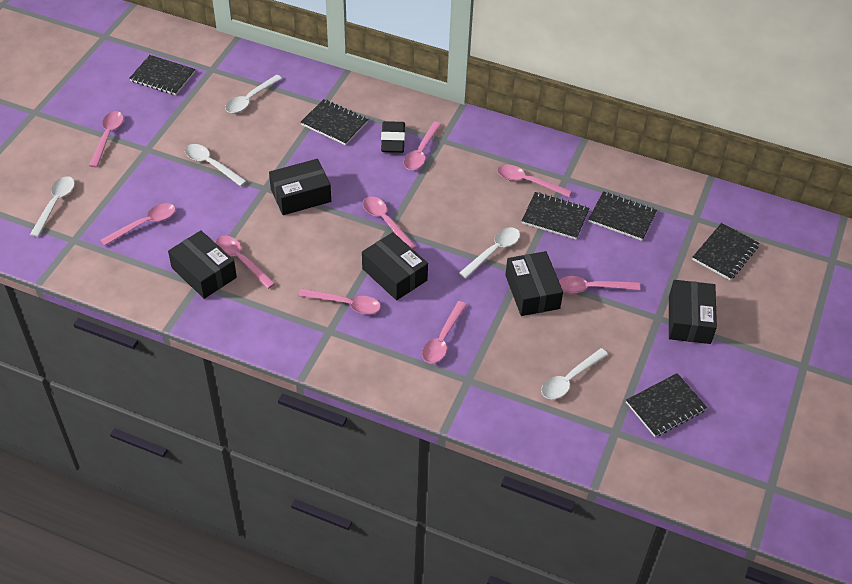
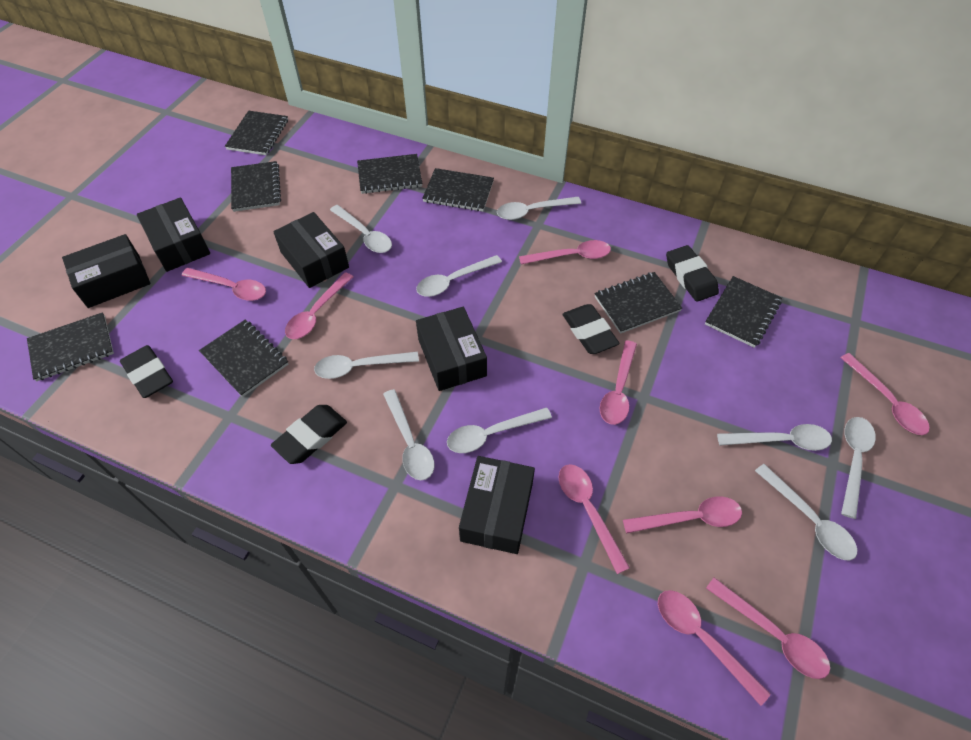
black eraser: [381,121,405,153] = 1 -> [120,345,173,398] [271,405,347,464] [562,304,620,354] [666,245,719,302] = 4
black notebook: [129,55,195,95] [301,99,368,145] [522,192,590,240] [588,191,657,241] [626,373,707,437] [692,223,760,280] = 6 -> [27,312,114,381] [199,320,288,397] [225,111,288,155] [231,161,281,212] [357,154,422,194] [422,168,494,212] [595,272,682,334] [705,276,782,348] = 8
white spoon: [30,176,75,237] [185,144,247,186] [225,75,282,113] [459,227,520,279] [541,348,608,399] = 5 -> [314,352,419,379] [330,205,392,253] [383,389,434,480] [416,255,502,297] [447,407,552,453] [497,197,581,220] [717,424,832,451] [755,464,857,560] [841,417,876,519] = 9

